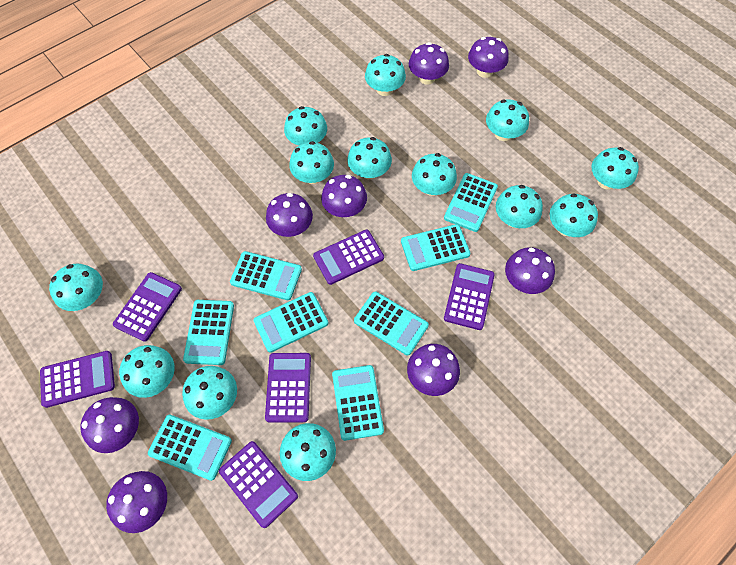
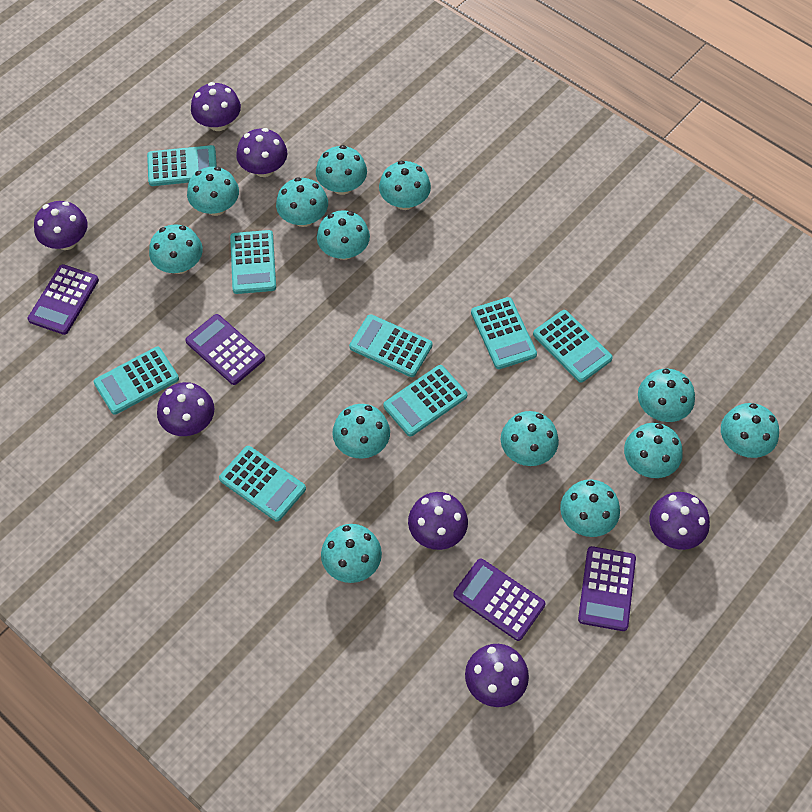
purple calculator: [40,351,115,408] [113,272,182,342] [219,441,298,528] [265,353,311,422] [313,230,384,285] [444,263,495,330] = 6 -> [28,264,99,335] [185,314,265,385] [453,559,545,641] [578,546,636,631] = 4
purple mushroom: [80,397,139,453] [106,471,167,533] [266,193,313,237] [321,175,367,217] [407,344,460,396] [409,42,449,85] [468,37,509,78] [505,247,555,294] = 8 -> [34,201,87,250] [157,382,214,436] [191,82,241,131] [236,128,287,177] [408,492,468,550] [465,644,529,707] [649,492,710,550] = 7

